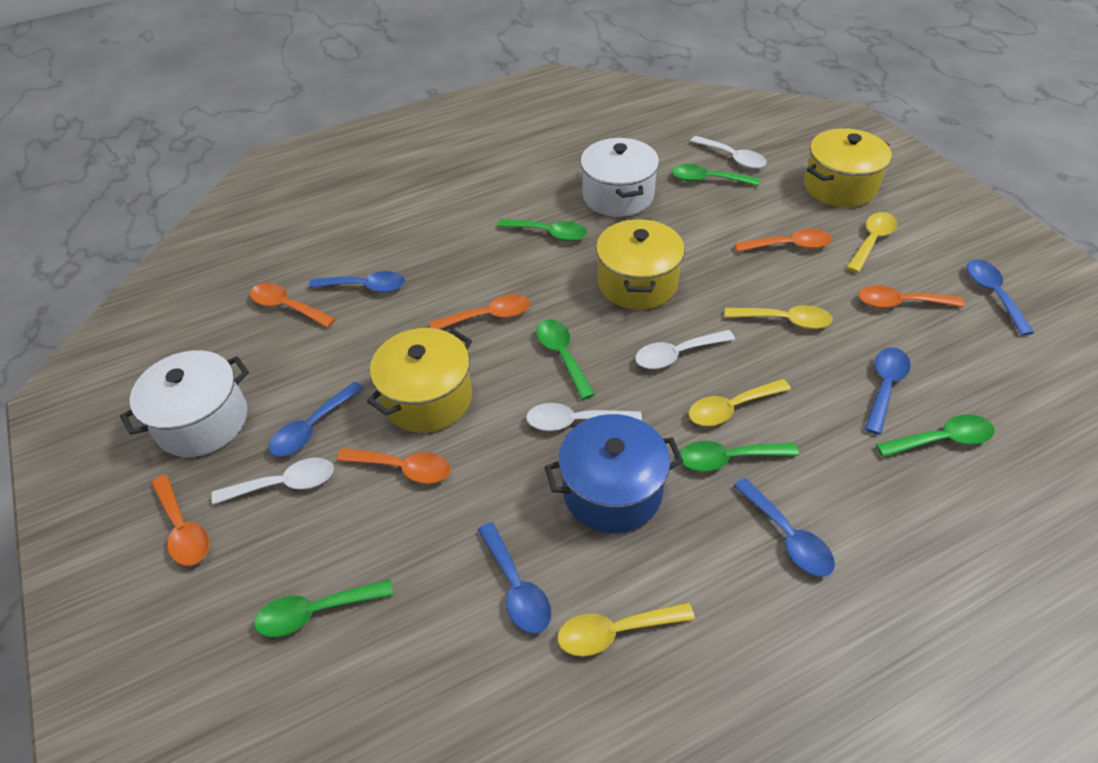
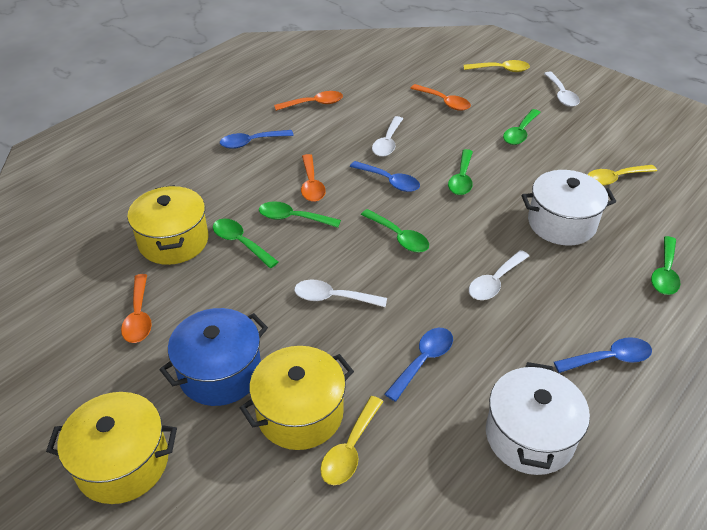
blue spoon: [269,381,364,456] [308,271,405,293] [478,522,551,634] [733,478,835,577] [865,347,911,435] [967,260,1034,336] = 6 -> [220,130,294,149] [350,161,420,192] [385,328,453,402] [554,337,652,373] = 4
orange spoon: [151,475,209,566] [250,283,336,328] [337,448,451,484] [429,294,530,329] [735,229,832,252] [858,285,965,308] = 6 -> [121,274,152,343] [274,91,343,111] [301,154,326,202] [410,84,471,111] = 4
yellow spoon: [557,602,695,656] [689,379,791,426] [725,305,833,329] [846,212,897,273] = 4 -> [320,396,383,485] [464,60,530,72] [587,165,657,186] = 3

